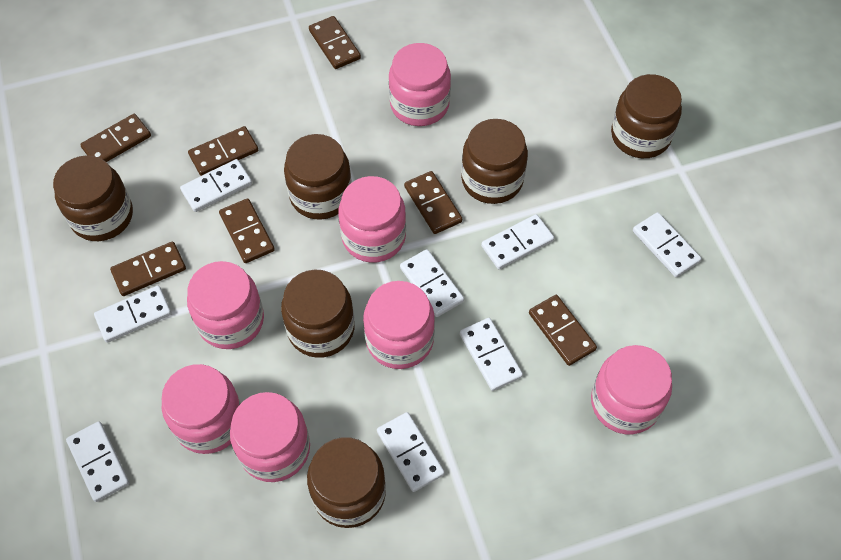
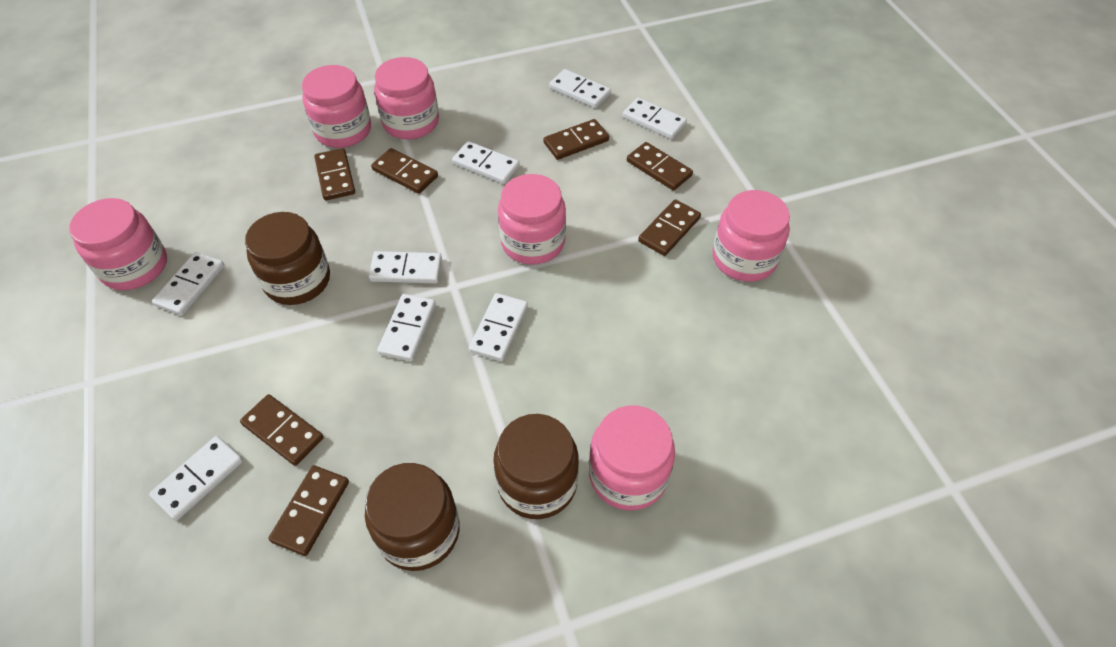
brown jar: [53,155,133,241] [281,269,355,358] [284,134,352,220] [307,437,386,528] [461,119,528,204] [611,74,682,158] = 6 -> [245,212,330,305] [365,463,460,571] [494,414,579,519] = 3
pink jar: [161,364,241,454] [187,261,264,349] [230,392,310,482] [338,176,406,263] [363,281,435,369] [389,43,451,126] [591,345,672,434] = 7 -> [69,198,167,290] [302,65,371,148] [374,57,439,139] [498,174,566,265] [589,406,675,510] [712,190,790,282] = 6

